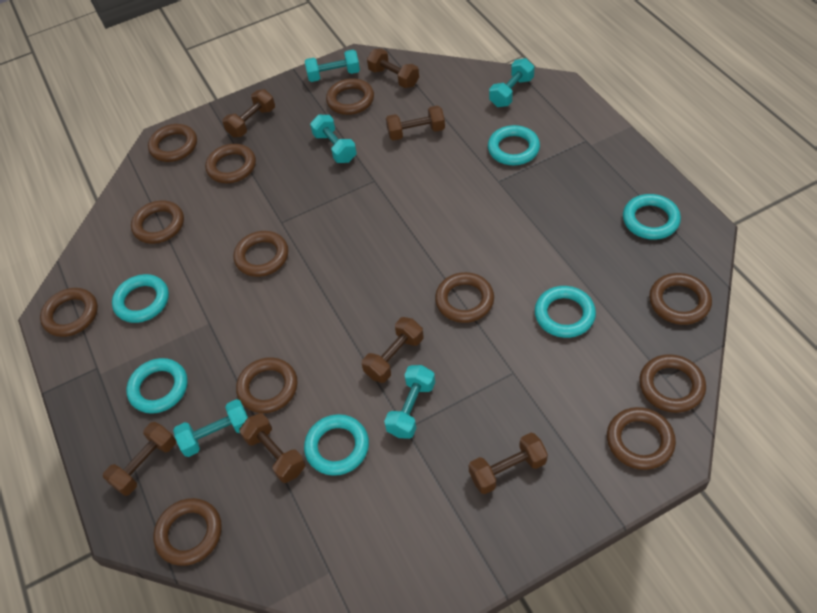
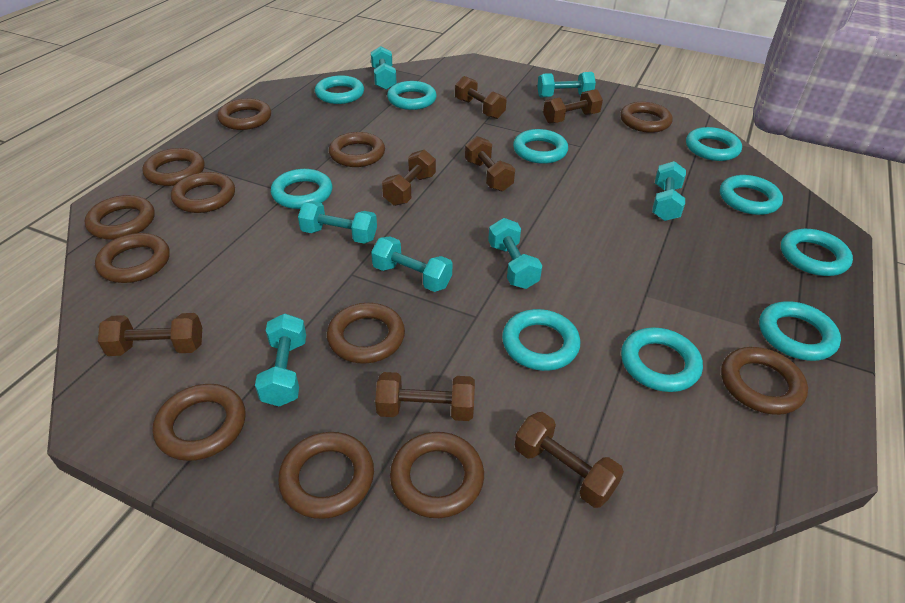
turquoise dumbbell: [173,399,248,457] [305,50,360,82] [310,115,357,163] [384,365,435,439] [489,58,534,107] = 5 -> [255,314,306,407] [298,201,377,244] [371,46,397,90] [371,236,453,292] [488,218,542,289] [537,72,596,98] [652,161,686,221] = 7
turquoise ring: [112,274,169,323] [126,358,188,414] [304,414,369,476] [488,125,540,165] [535,286,596,338] [623,194,681,240] = 6 -> [271,169,332,209] [315,75,364,104] [387,81,437,110] [502,309,580,371] [513,129,568,164] [621,327,703,392] [686,127,742,161] [720,175,783,215] [759,301,841,361] [781,229,853,276] = 10

